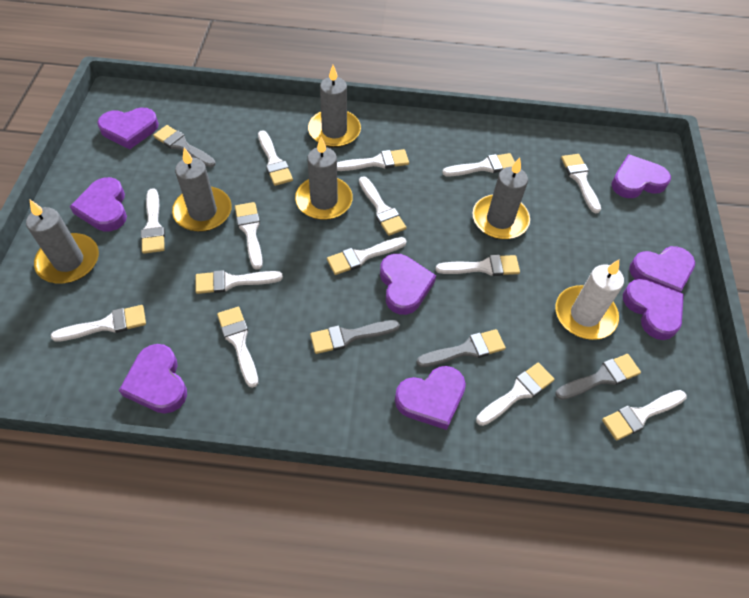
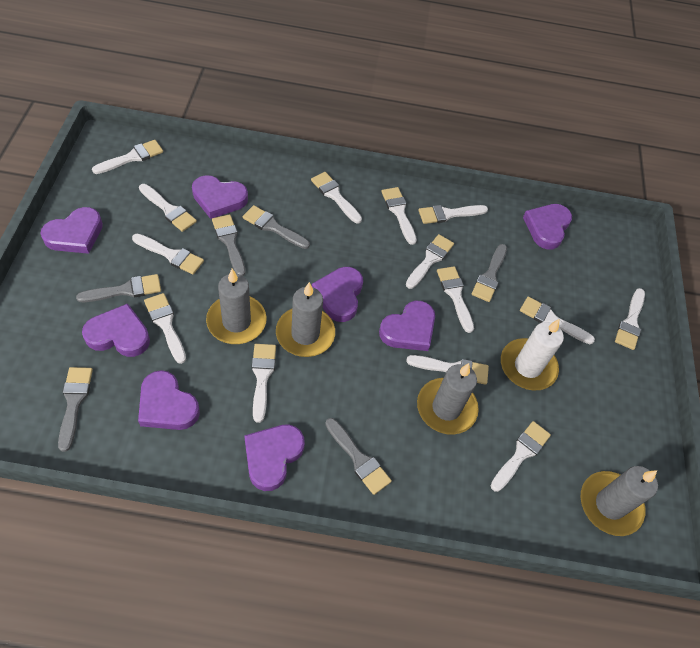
grey brush: [153,125,216,167] [310,320,400,354] [417,329,506,367] [555,354,641,400] = 4 -> [58,367,93,452] [76,274,161,302] [212,214,245,276] [243,205,310,249] [325,418,392,495] [472,244,507,302] = 6
grey candle: [26,200,99,283] [172,148,232,232] [295,137,353,220] [308,65,361,148] [473,157,530,240] = 5 -> [206,269,267,344] [276,282,335,357] [417,363,479,435] [580,466,658,536] = 4

